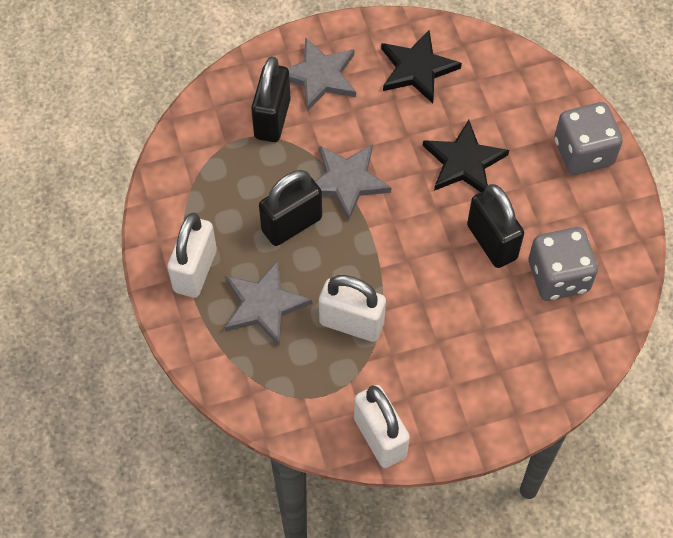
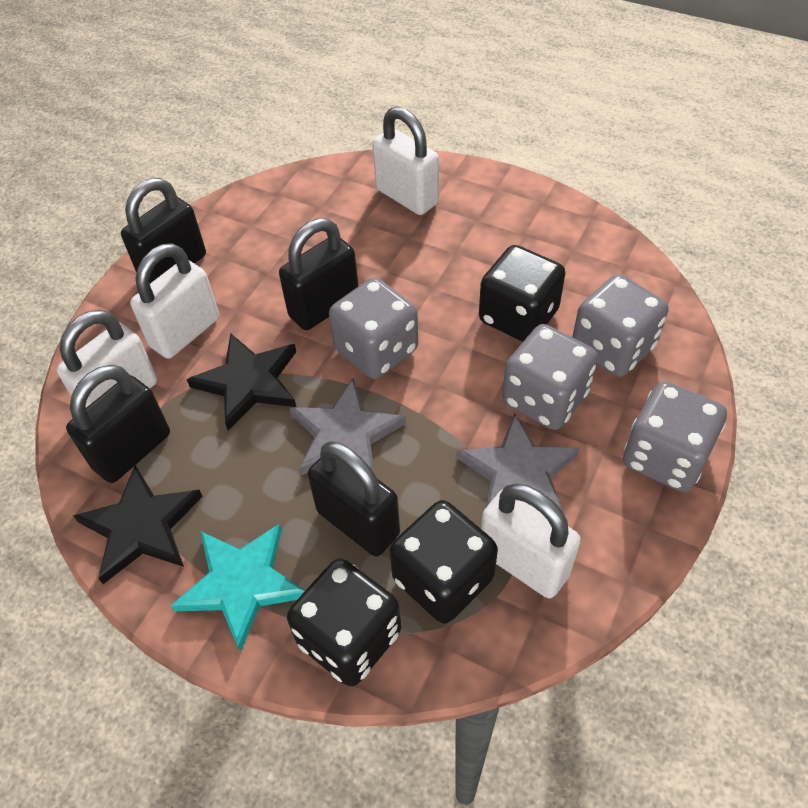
black dice: none = 0 -> [287,558,401,686] [389,500,498,624] [479,245,566,342] = 3
black padlock: [251,56,291,142] [259,170,322,246] [467,184,524,268] = 3 -> [66,365,170,483] [121,178,206,283] [279,218,359,330] [308,441,400,556] = 4
grey dice: [529,227,598,301] [554,102,623,175] = 2 -> [329,278,418,379] [502,324,598,430] [572,274,669,377] [623,381,727,492] = 4
grey star: [224,260,312,346] [288,37,356,111] [315,144,391,221] = 3 -> [290,378,406,475] [457,413,580,514] = 2
turquoise star: none = 0 -> [171,523,305,652] = 1
white padlock: [167,213,217,298] [319,275,386,342] [354,385,410,468] = 3 -> [57,310,158,408] [130,243,219,359] [373,107,439,215] [481,483,581,598] = 4

